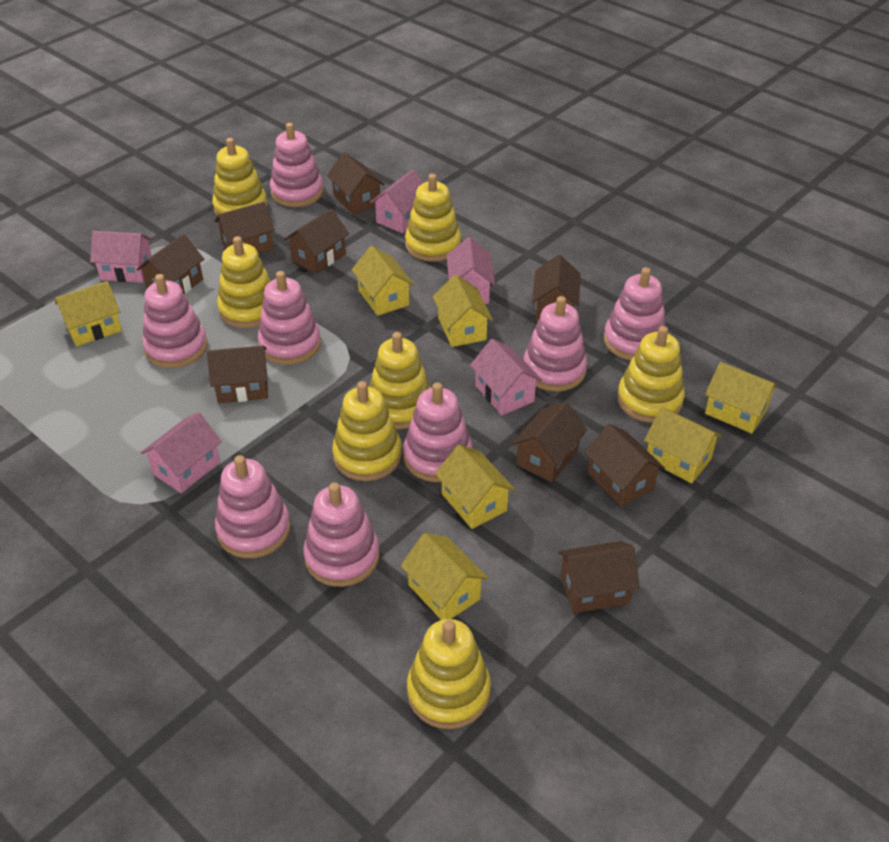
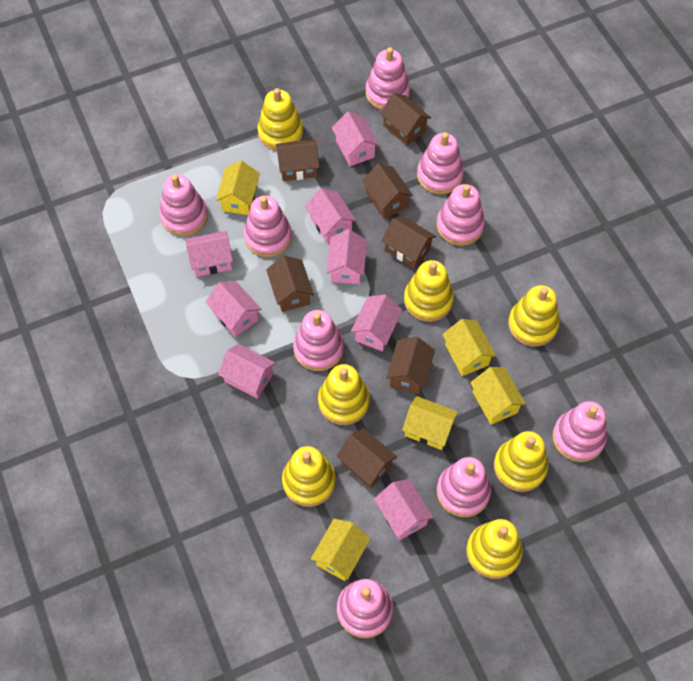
brown house: [137,234,204,294] [207,346,268,403] [215,202,275,254] [284,209,349,274] [327,153,385,215] [512,401,587,483] [532,255,581,322] [558,541,640,613] [584,424,665,507] = 9 -> [266,256,314,312] [276,139,320,181] [337,428,397,488] [362,163,413,219] [380,93,431,146] [382,216,436,269] [386,337,435,394] = 7
pink house: [90,231,152,283] [141,412,222,493] [370,170,423,233] [447,237,495,304] [470,339,542,415] = 5 -> [186,231,233,277] [206,281,261,337] [218,344,276,399] [305,188,356,244] [327,229,367,284] [332,112,379,166] [351,294,402,351] [374,479,434,541] = 8
pink stacking toy: [142,274,208,368] [215,455,291,558] [257,271,321,365] [270,123,324,207] [303,482,380,587] [403,382,472,482] [523,296,587,392] [604,267,666,360] = 8 -> [159,174,208,236] [244,196,292,257] [293,310,344,371] [337,579,393,638] [366,47,410,110] [417,132,464,194] [437,184,485,246] [437,457,491,517] [552,401,607,462] = 9
yellow house: [55,281,122,346] [352,246,414,316] [401,533,488,620] [433,275,493,347] [435,444,515,529] [644,407,722,483] [705,362,778,433] = 7 -> [216,160,260,215] [311,519,371,581] [402,396,458,450] [442,319,496,376] [470,367,526,425] = 5

